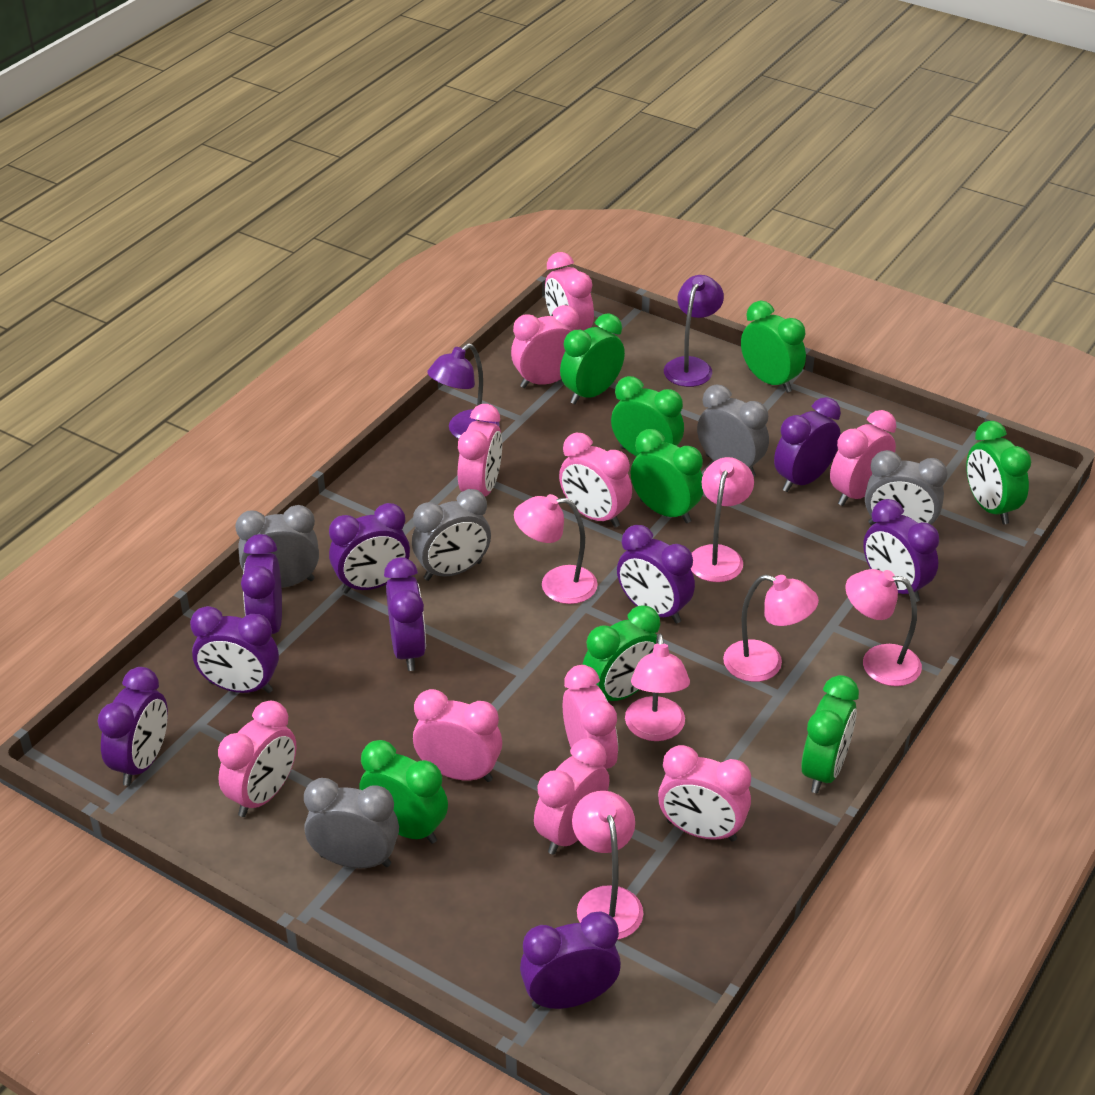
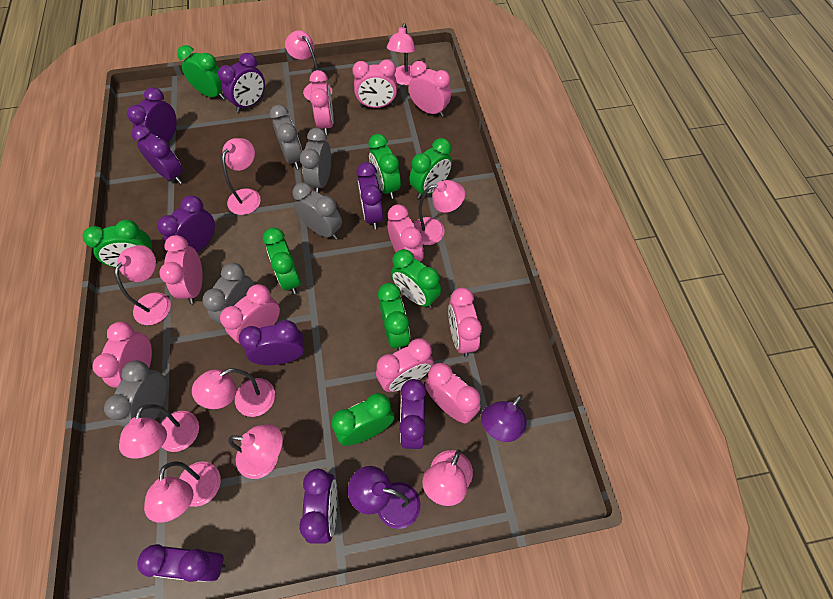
pink lamp: [514,494,598,604] [572,791,643,940] [625,634,690,741] [691,457,754,582] [723,575,819,682] [845,569,922,686] = 6 -> [114,245,171,325] [119,404,199,459] [144,461,221,523] [192,368,275,417] [222,138,261,215] [228,424,283,479] [285,30,332,101] [387,23,416,85] [414,180,465,245] [422,450,473,506] = 10

